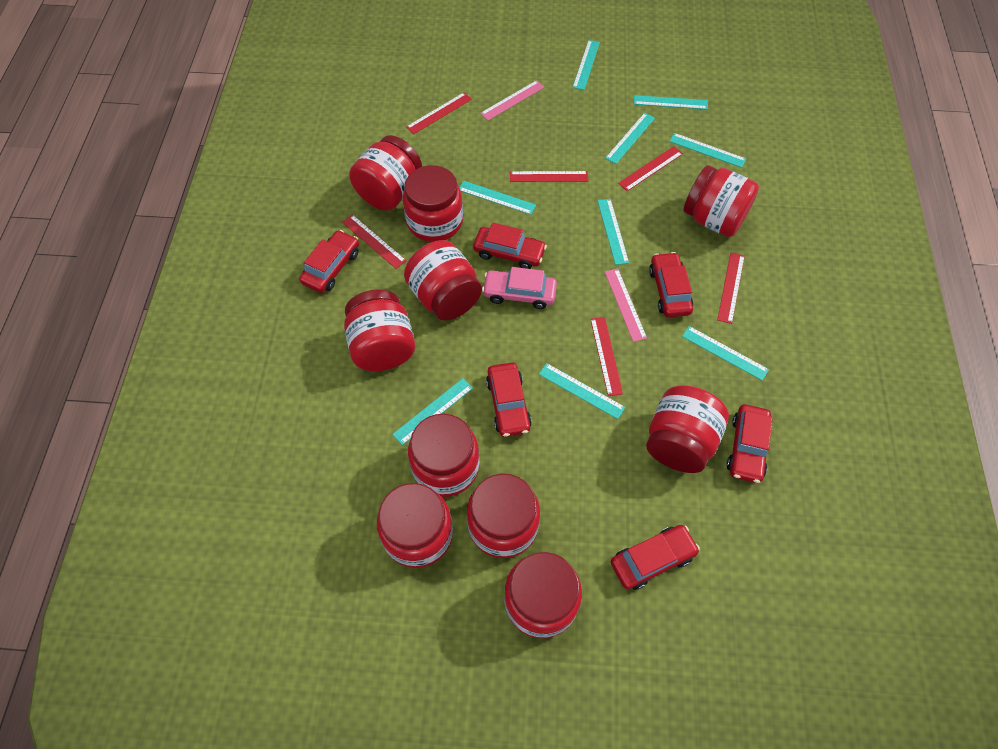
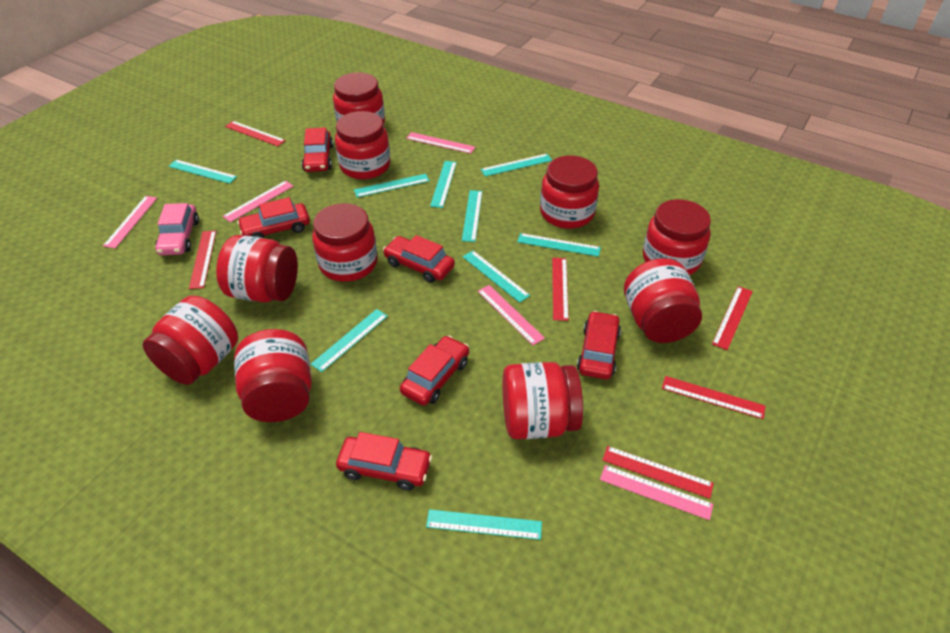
pink ruler: [480,80,544,120] [605,269,647,342] = 2 -> [103,196,157,248] [222,181,293,222] [406,132,475,154] [478,285,545,345] [600,465,713,520] = 5

